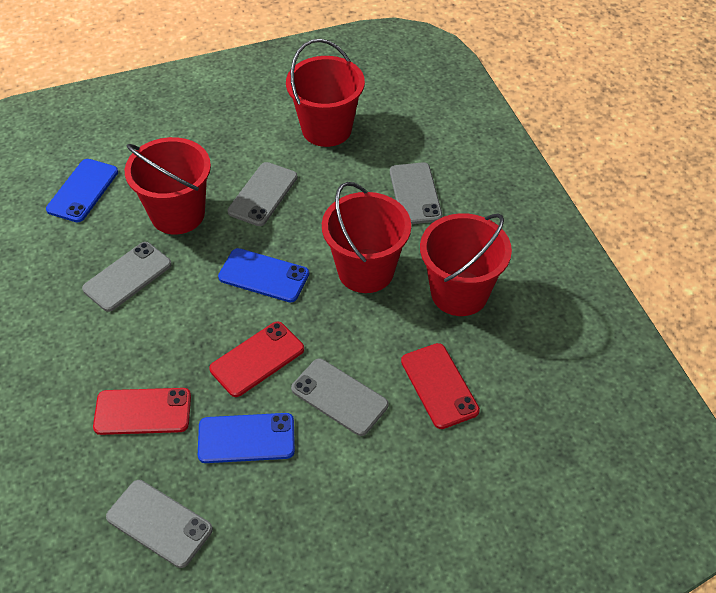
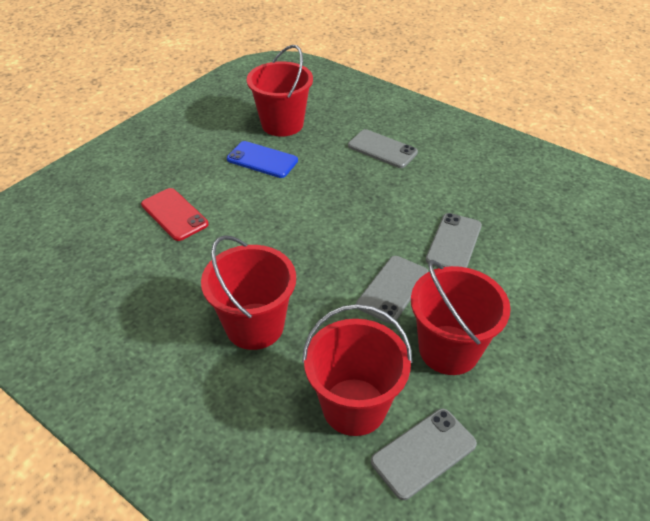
blue phone: [46,159,118,222] [198,413,295,463] [218,248,309,302] = 3 -> [227,141,298,178] = 1
grey phone: [82,242,172,312] [106,480,213,568] [227,162,298,226] [291,359,389,436] [390,162,442,224] = 5 -> [348,129,418,168] [356,256,428,324] [371,409,477,500] [426,213,482,268] = 4
red phone: [93,388,191,435] [209,322,304,397] [401,343,480,429] = 3 -> [141,188,208,241] = 1

